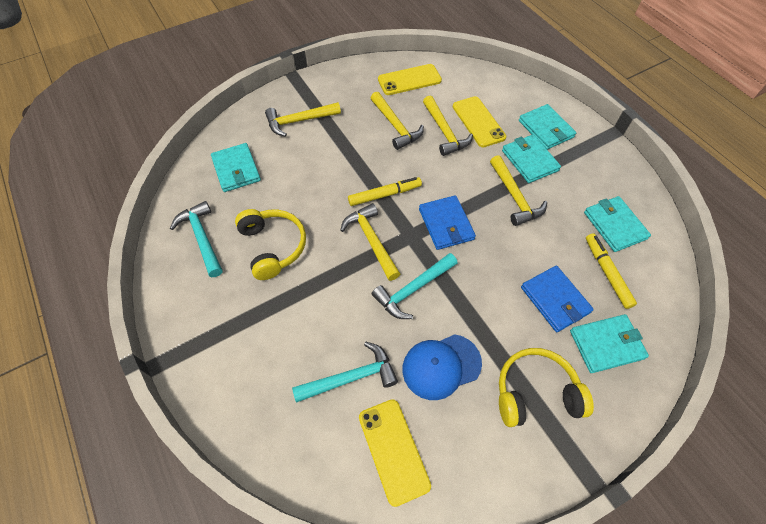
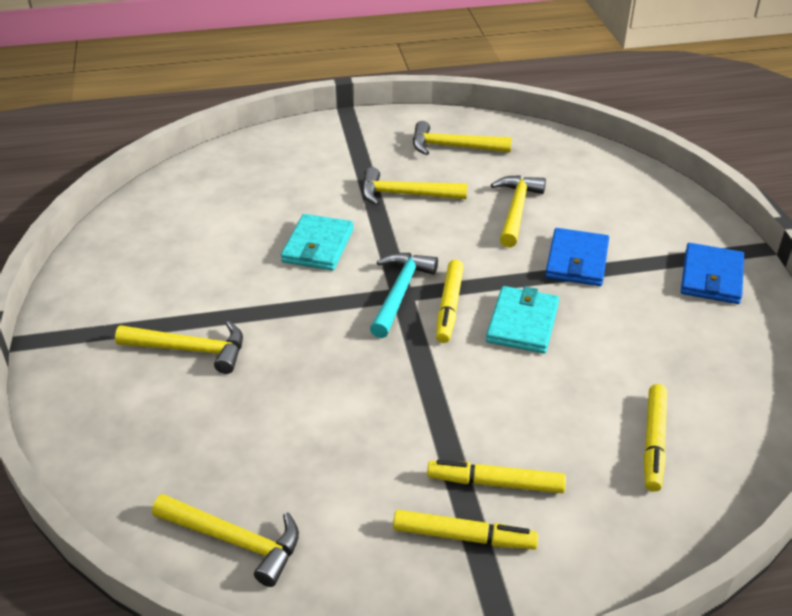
blue cap: [403,334,482,400] = 1 -> none = 0
turquoise hammer: [170,201,222,277] [292,342,398,403] [372,253,457,319] = 3 -> [370,253,438,338] = 1
turquoise wallet: [211,143,261,192] [502,134,561,183] [519,104,576,150] [570,314,649,373] [584,196,651,252] = 5 -> [281,214,354,270] [486,286,559,354] = 2
yellow headphones: [235,209,306,280] [499,348,594,427] = 2 -> none = 0
yellow marker: [348,177,422,206] [586,233,637,309] = 2 -> [393,510,538,549] [427,460,566,493] [436,260,464,343] [644,384,668,492] = 4
yellow phone: [359,399,431,507] [378,64,442,95] [453,96,506,147] = 3 -> none = 0

